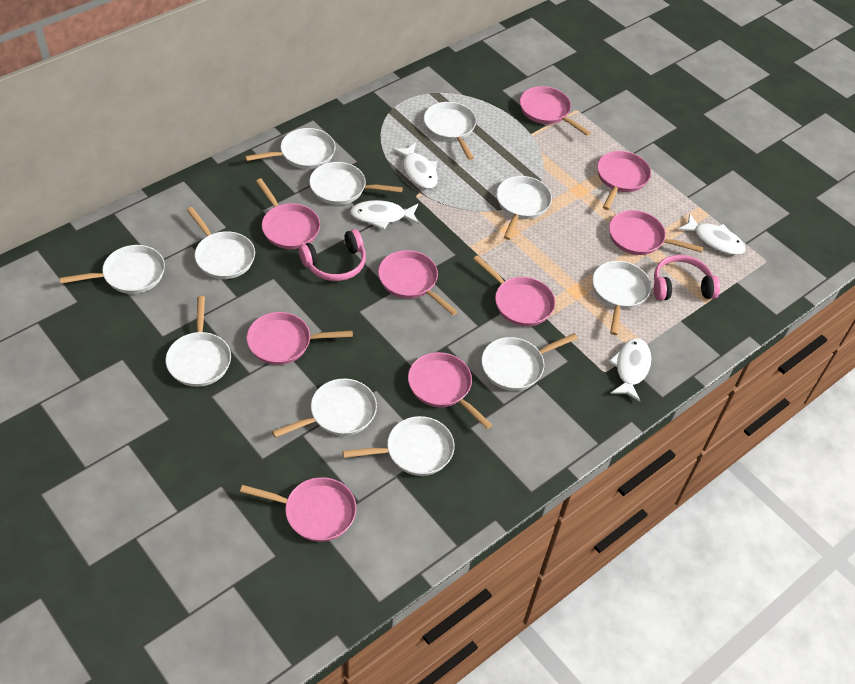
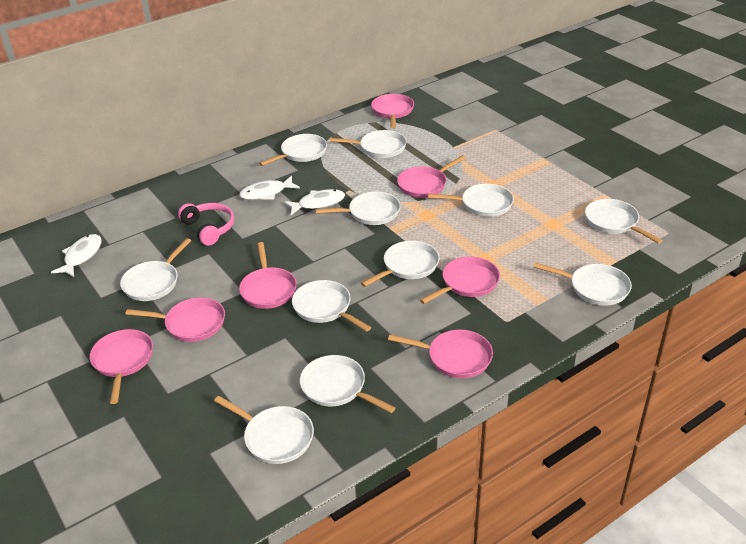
pink headphones: [299,229,366,281] [654,255,720,301] = 2 -> [178,203,234,246] = 1
pink pan: [240,477,356,542] [247,312,353,365] [256,178,320,249] [378,250,458,315] [408,352,492,429] [473,255,555,326] [520,86,591,136] [597,151,651,210] [609,210,703,255] = 9 -> [90,329,153,404] [126,297,225,342] [239,242,297,309] [371,94,414,128] [388,330,493,378] [397,155,466,198] [420,256,500,304] = 7
white fish: [350,200,419,230] [392,142,438,189] [609,338,651,402] [677,214,746,255] = 4 -> [51,234,102,277] [239,176,300,200] [284,189,345,215] = 3

